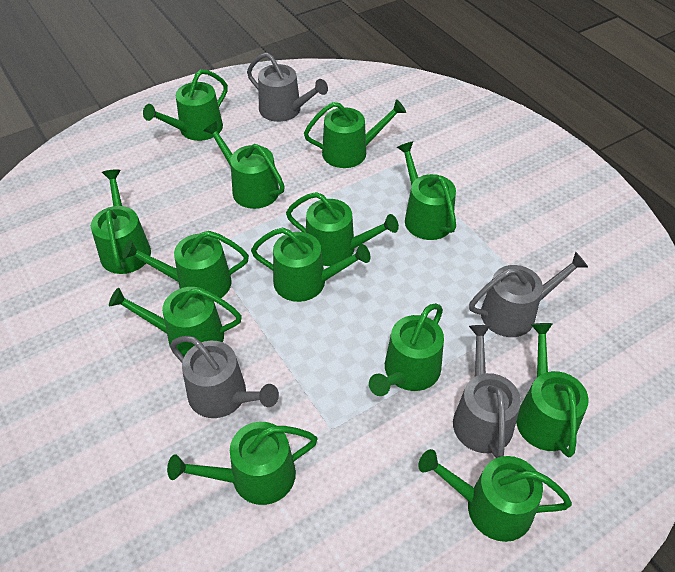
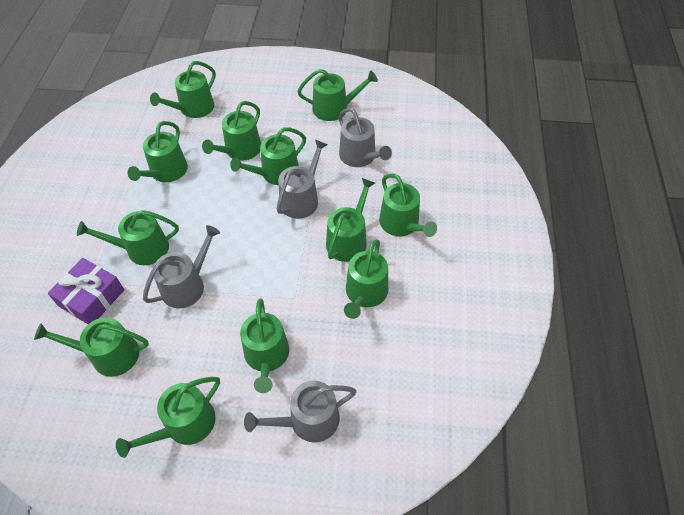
green watering can: [91,169,151,274] [109,287,242,356] [122,231,249,298] [143,69,228,141] [167,422,318,505] [203,121,285,209] [251,228,370,302] [286,192,399,266] [304,99,406,168] [369,303,444,396] [397,141,456,240] [418,449,572,542] [516,323,589,457] = 13 -> [34,317,149,377] [77,210,179,265] [116,377,220,458] [127,121,188,182] [150,61,216,118] [202,101,261,161] [230,127,306,185] [240,298,289,393] [297,69,378,121] [326,178,375,262] [344,239,388,319] [379,173,437,237] = 12
purple gift: none = 0 -> [48,258,124,324] = 1

